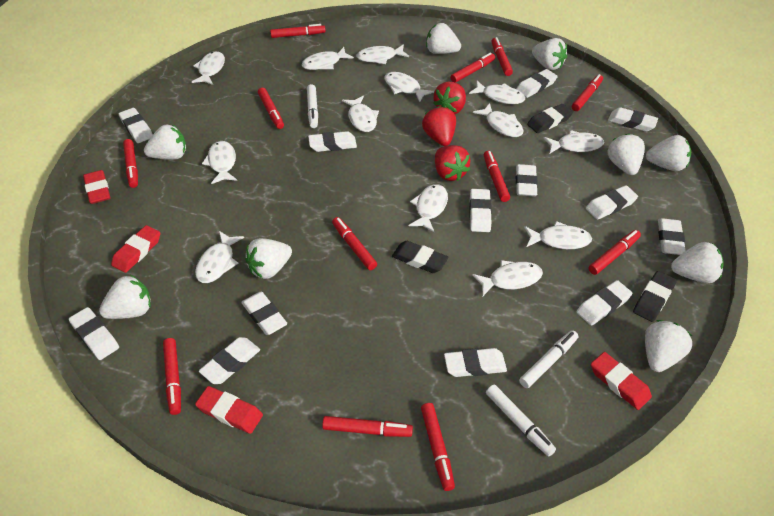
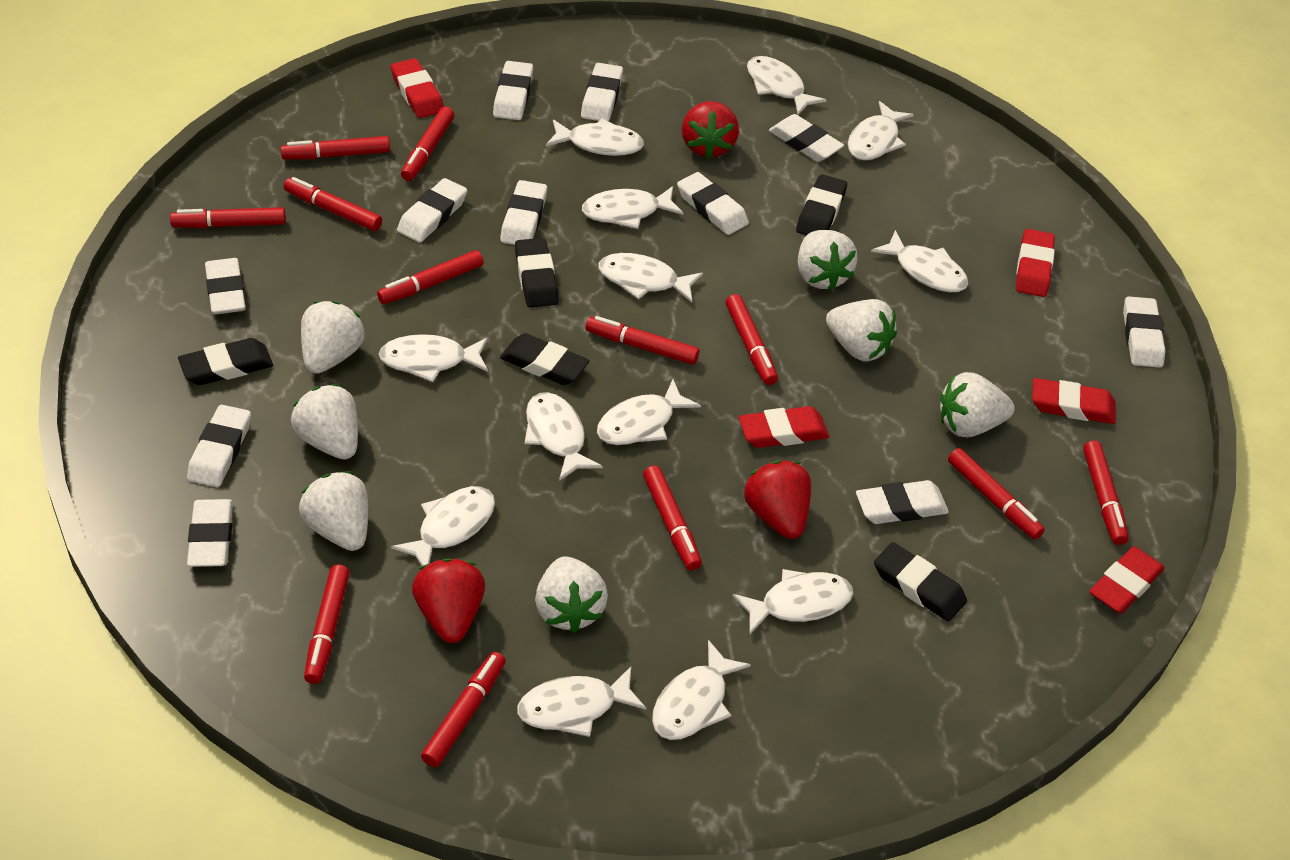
black eraser: [392,241,448,273] [527,104,573,133] [633,271,677,322] = 3 -> [178,338,273,385] [500,333,590,385] [515,238,559,308] [796,174,847,235] [874,542,967,621] = 5
red eraser: [83,170,111,204] [111,225,160,273] [195,386,263,434] [591,352,652,410] = 4 -> [391,58,444,118] [739,406,829,448] [1016,229,1055,297] [1032,378,1116,424] [1089,546,1165,614] = 5
white eraser: [69,307,119,360] [119,108,153,143] [199,337,260,384] [241,292,287,335] [308,131,357,152] [444,348,507,377] [469,189,492,232] [516,69,558,98] [516,164,538,196] [576,280,632,325] [586,185,638,220] [608,107,658,132] [658,218,686,255] = 13 -> [187,405,251,487] [187,499,233,567] [205,258,246,314] [397,178,467,242] [493,61,533,120] [500,180,547,245] [581,63,623,121] [677,172,749,235] [769,114,844,162] [856,480,949,524] [1123,296,1165,367] = 11
white marker: [307,84,318,128] [486,385,556,456] [519,330,578,388] = 3 -> none = 0
white strawberry: [99,275,151,319] [144,125,186,160] [245,238,292,279] [426,23,461,54] [532,38,567,70] [607,133,645,175] [645,320,692,372] [646,135,691,171] [671,242,724,283] = 9 -> [291,384,358,459] [299,471,368,551] [301,301,365,374] [535,556,608,633] [798,230,858,291] [826,299,897,361] [940,372,1015,437] = 7

